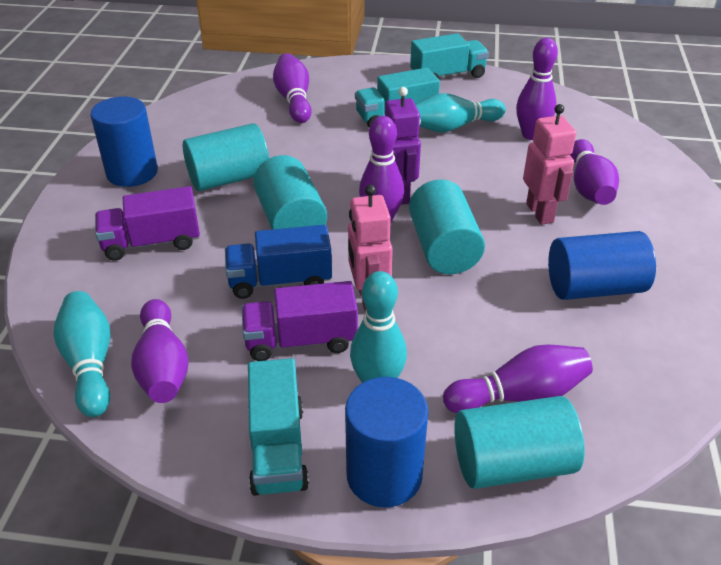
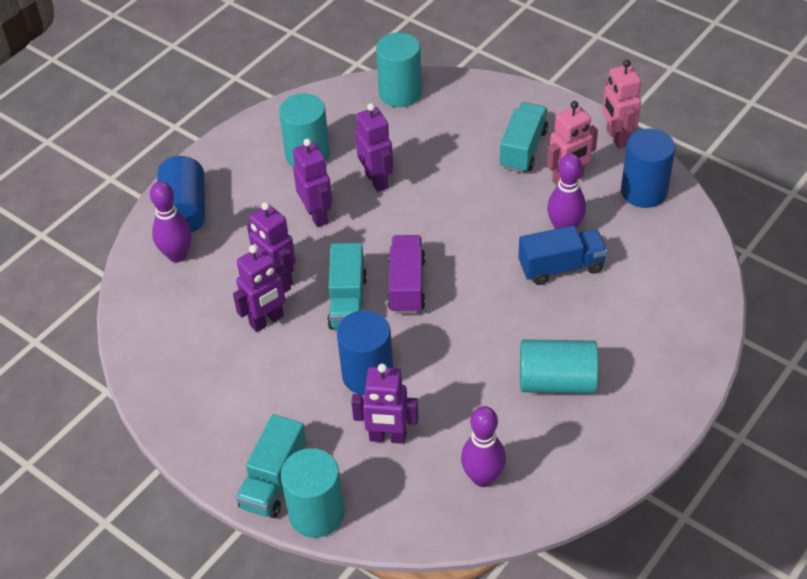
purple bowling pin: [131,299,189,403] [273,53,312,123] [359,116,404,224] [443,344,593,413] [516,38,558,140] [570,139,619,205] = 6 -> [150,181,192,262] [461,406,506,487] [547,154,586,229] = 3
purple robot: [385,87,421,205] = 1 -> [233,245,291,332] [247,202,296,285] [293,139,332,227] [351,363,418,444] [355,103,393,192] = 5
purple truck: [95,186,200,261] [241,281,358,361] = 2 -> [388,235,425,314] = 1
turquoise bowling pin: [54,291,111,417] [350,271,407,383] [415,93,506,132] = 3 -> none = 0

